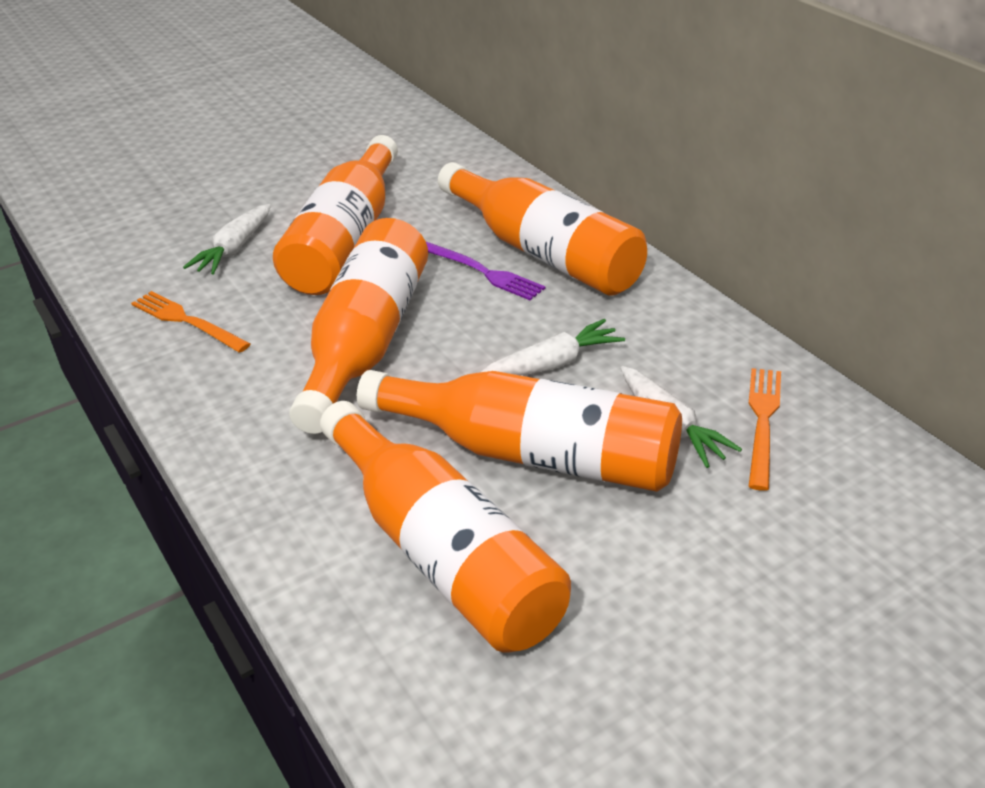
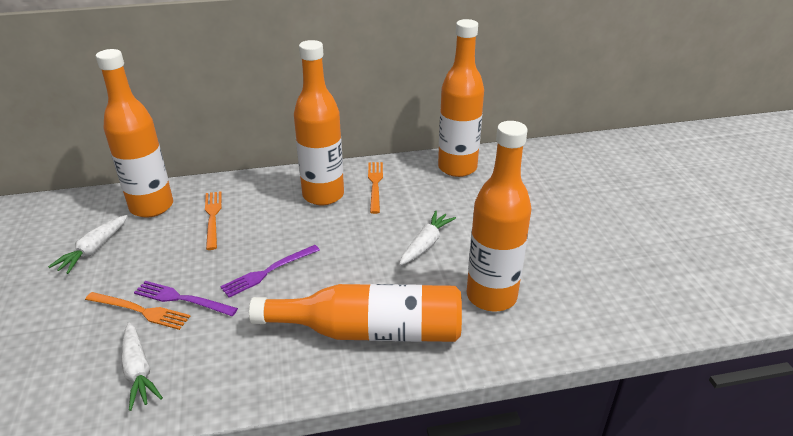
orange fork: [131,291,250,353] [748,368,781,491] = 2 -> [85,292,190,330] [205,191,222,250] [368,162,383,214] = 3
purple fork: [426,242,546,300] = 1 -> [134,281,238,316] [220,245,320,298] = 2

